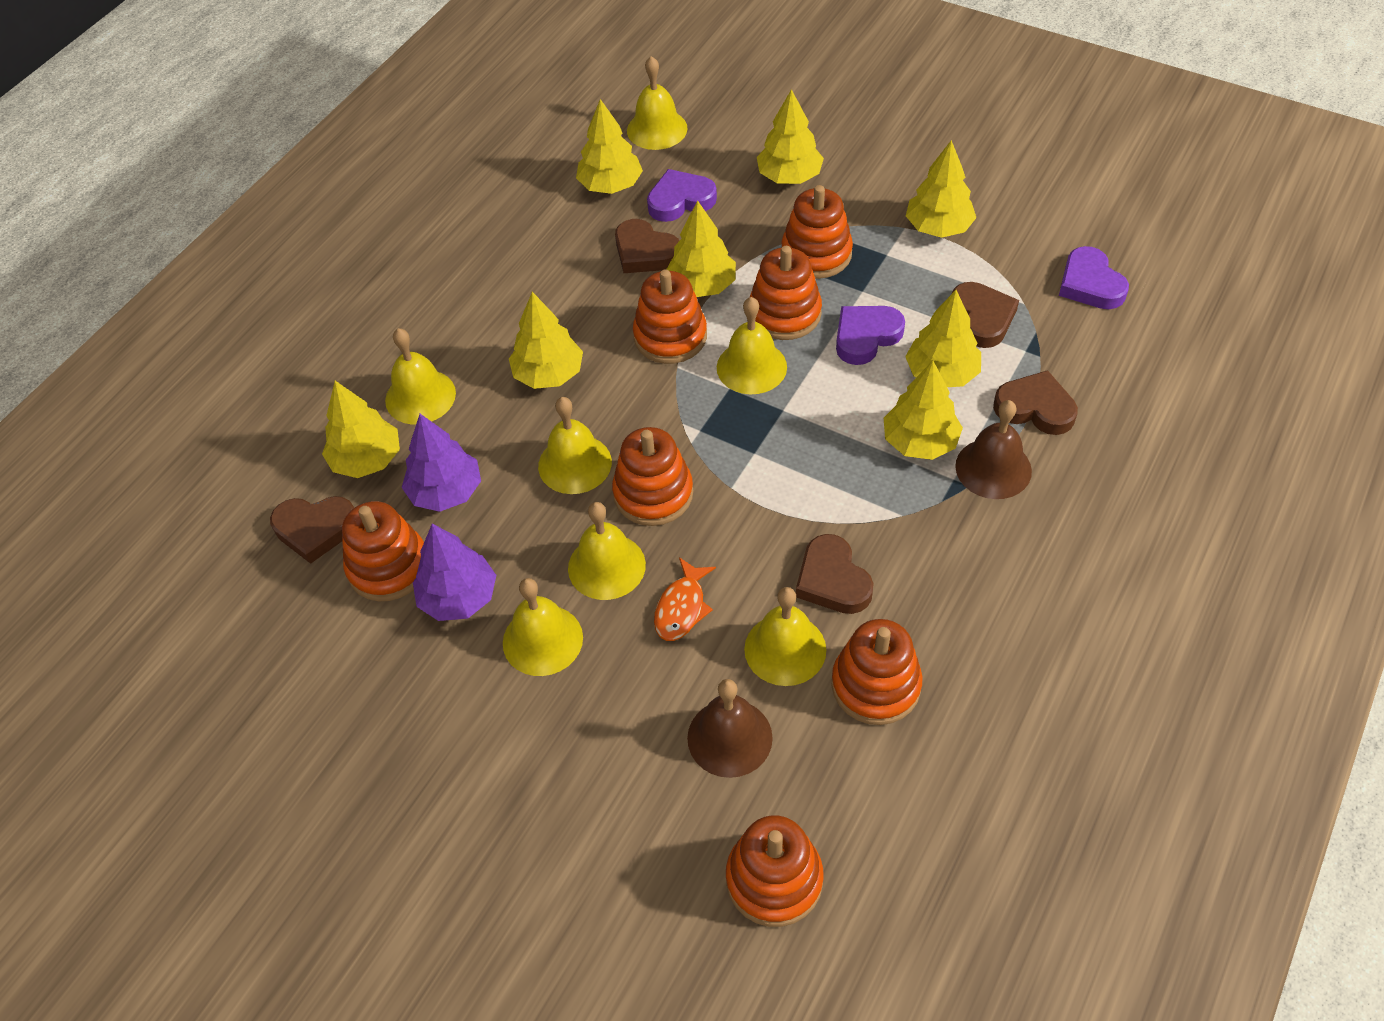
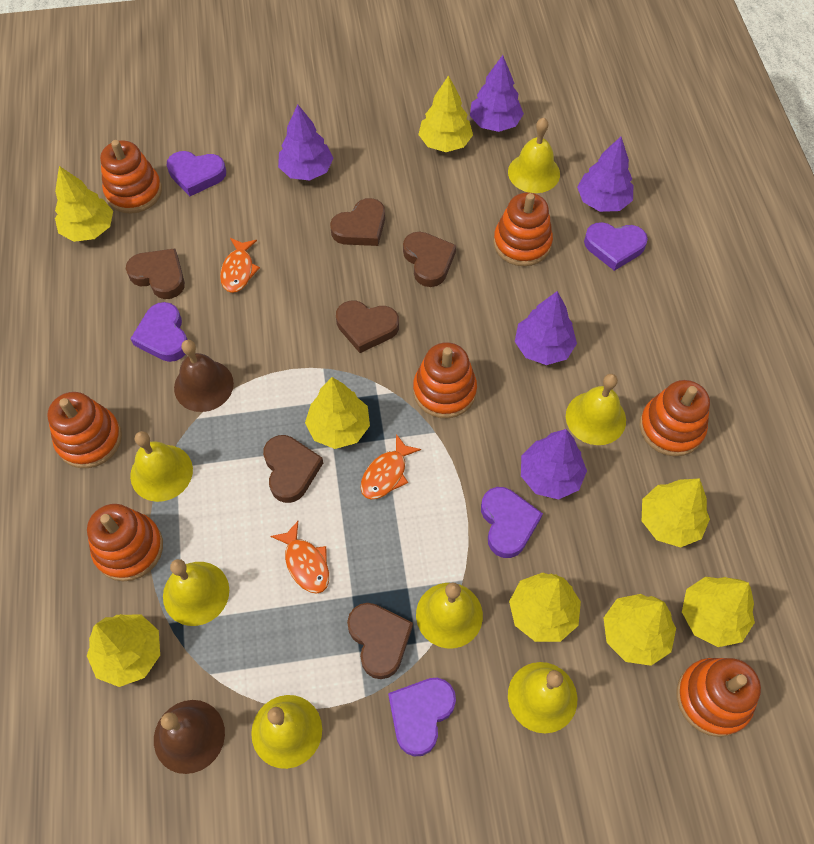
brown heart: [270,496,354,564] [615,219,679,273] [796,534,874,614] [952,282,1019,348] [993,370,1078,435] = 5 -> [126,248,185,299] [263,435,323,503] [330,198,385,246] [336,301,399,353] [347,603,413,679] [403,232,456,287] = 6
orange fish: [654,557,716,641] = 1 -> [220,238,260,293] [270,521,329,593] [361,434,421,500] = 3
purple heart: [647,169,717,222] [836,306,905,365] [1059,246,1129,309] = 3 -> [130,302,188,362] [167,151,226,196] [388,678,456,756] [481,487,543,558] [584,222,648,271] = 5
purple tree: [402,414,481,512] [413,524,496,621] = 2 -> [278,104,334,181] [470,55,524,132] [515,291,577,365] [521,429,587,500] [577,137,633,212] = 5

